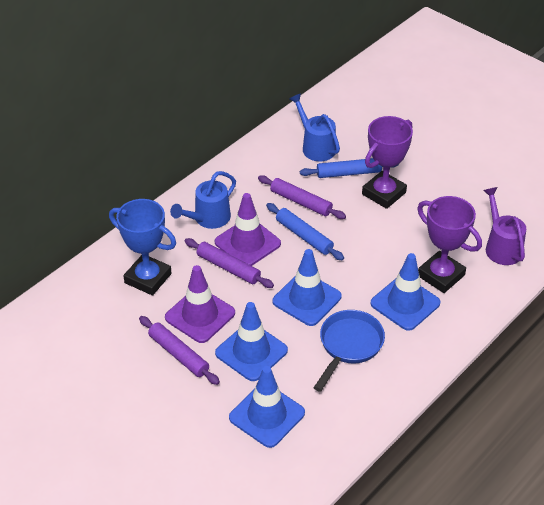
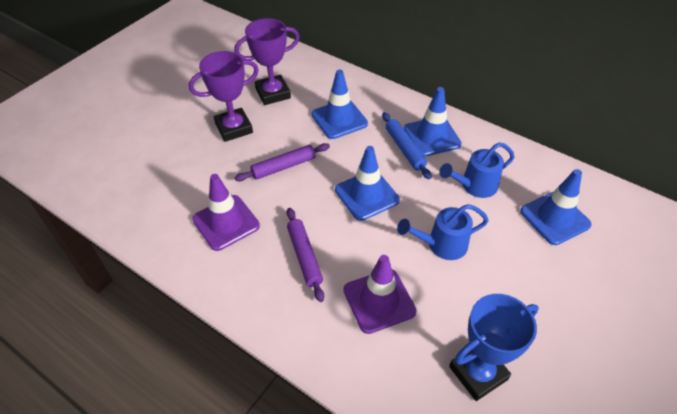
blue pan: [314,310,385,392] = 1 -> none = 0
blue rolling pin: [266,203,344,260] [300,158,399,178] = 2 -> [382,112,431,179] = 1
purple rolling pin: [139,316,220,385] [184,238,274,288] [258,175,346,219] = 3 -> [235,143,330,181] [286,208,324,302] = 2
purple watering can: [483,187,526,265] = 1 -> none = 0

